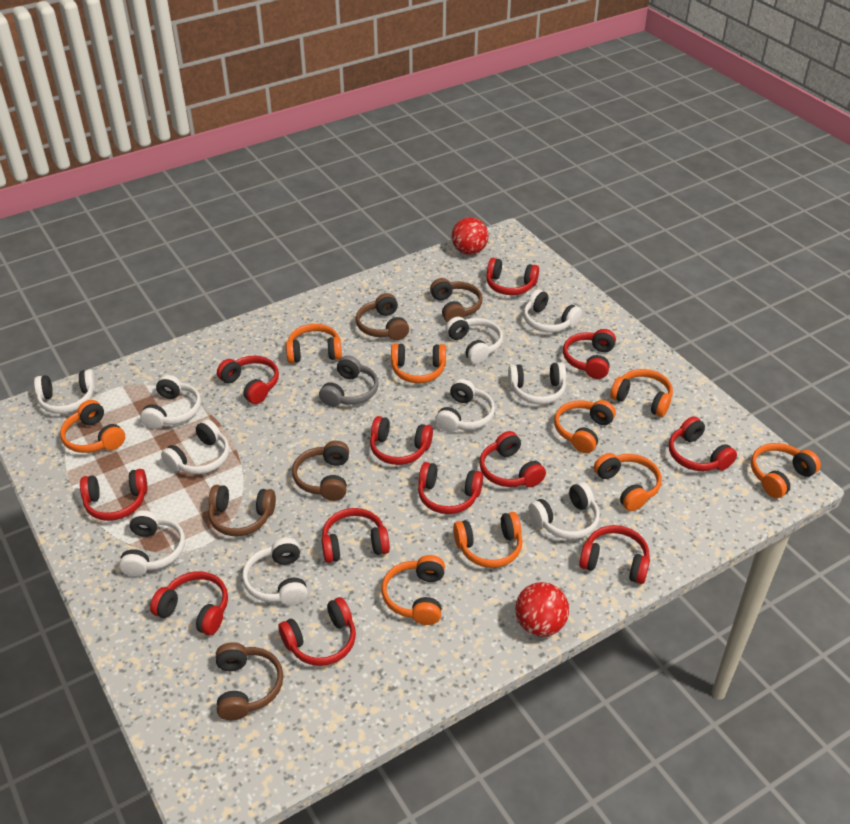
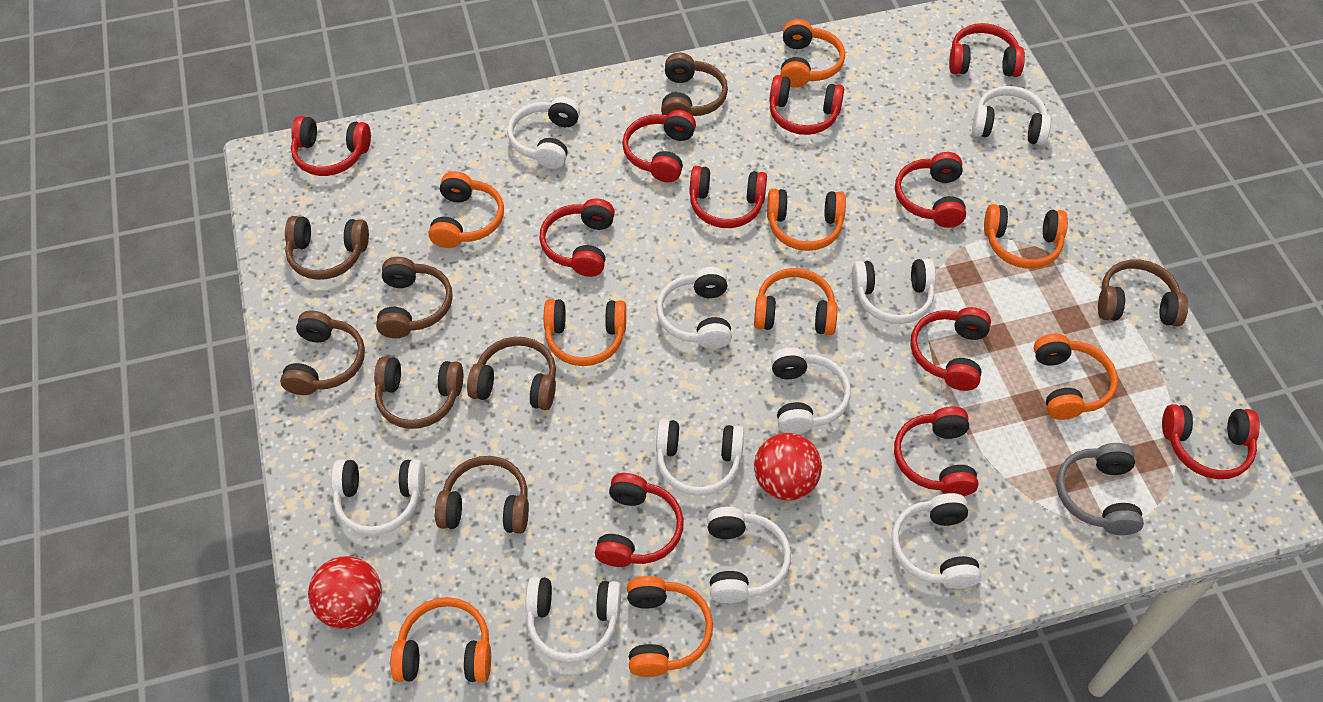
brown headphones: [208,485,276,536] [216,642,283,720] [292,441,349,501] [356,293,409,340] [430,278,483,323] = 5 -> [280,311,365,395] [285,216,369,280] [374,357,463,429] [376,257,453,338] [435,456,529,534] [467,337,556,410] [661,53,728,116] [1098,259,1188,326] = 8
red headphones: [80,469,148,521] [150,571,228,635] [217,356,279,404] [278,597,356,666] [321,508,390,563] [370,416,433,465] [418,462,483,514] [479,431,546,487] [486,258,539,295] [563,329,616,379] [579,525,650,584] [669,416,737,471] = 12 -> [291,116,371,176] [539,198,615,277] [595,473,684,567] [622,110,696,182] [689,166,767,228] [769,75,844,135] [894,406,978,496] [895,152,966,228] [911,307,991,391] [949,23,1025,77] [1162,404,1260,479] = 11

